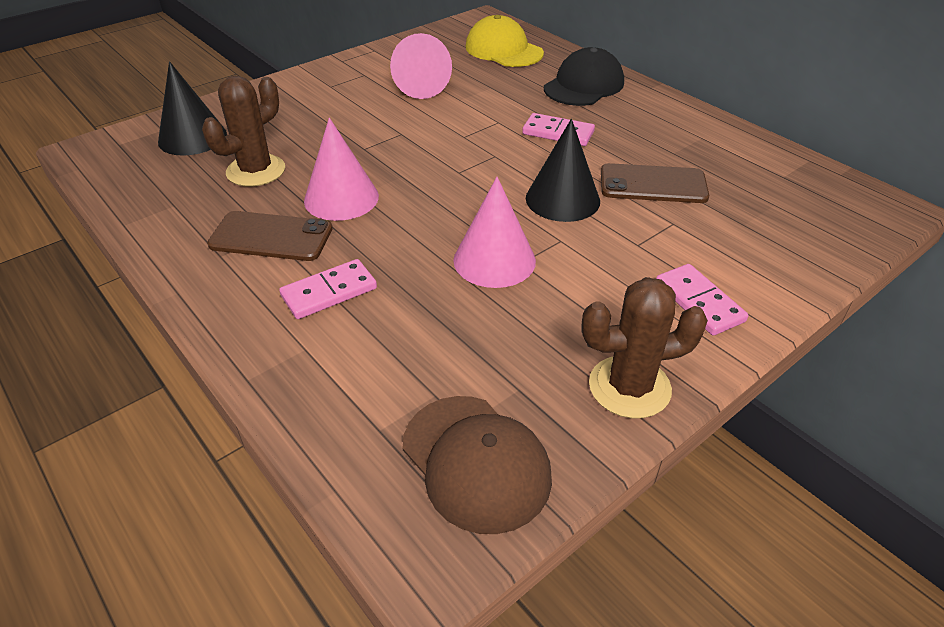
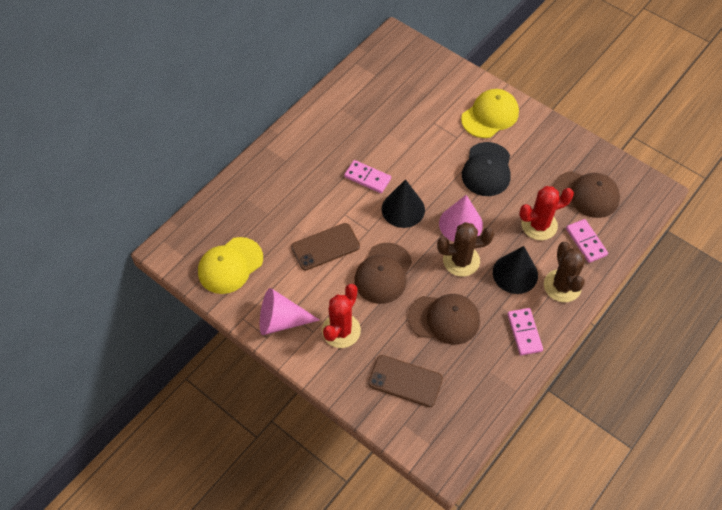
brown cap: [403,396,552,534] = 1 -> [354,243,412,304] [408,294,480,345] [553,171,620,218] = 3
pink cone: [304,118,379,221] [390,33,452,99] [453,177,536,288] = 3 -> [260,288,320,335] [439,195,483,242] = 2
red cactus: none = 0 -> [322,284,361,348] [519,186,574,240] = 2
yellow cap: [465,15,544,67] = 1 -> [198,237,263,294] [461,89,519,138] = 2

